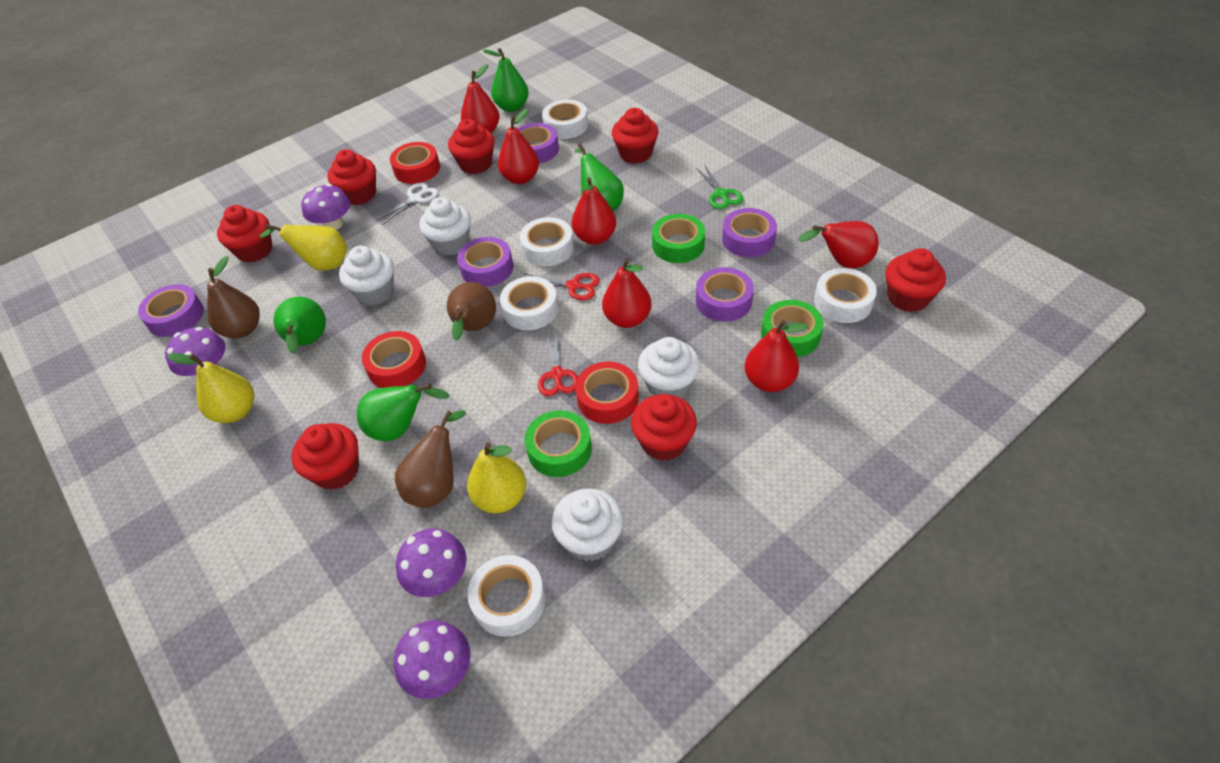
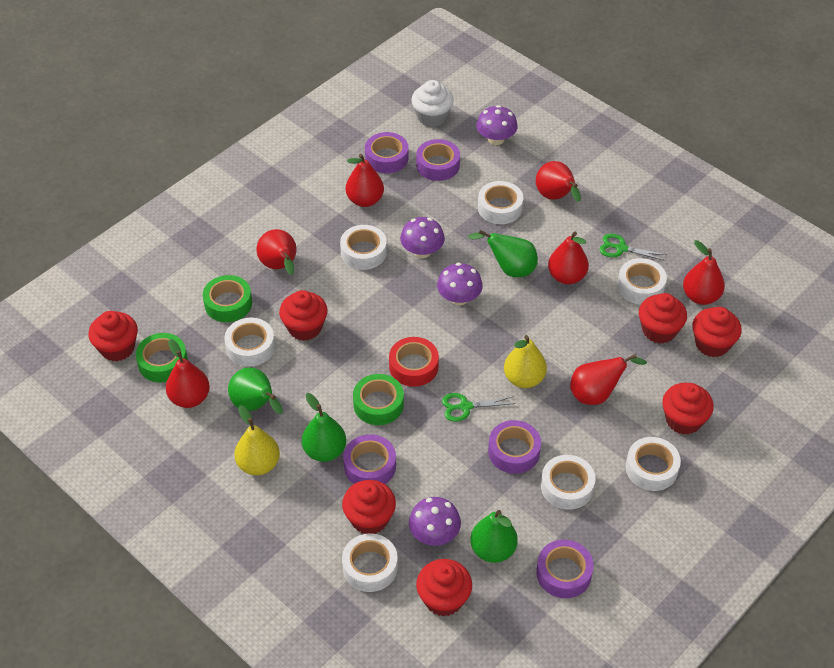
brown pear: [207,256,260,339] [395,410,466,508] [447,282,496,341] = 3 -> none = 0
green scissors: [696,164,743,209] = 1 -> [442,393,516,422] [600,233,666,261] = 2
red pear: [461,64,500,133] [498,109,539,184] [571,177,616,245] [602,258,652,328] [744,320,808,392] [798,221,879,268] = 6 -> [166,339,210,408] [257,229,296,275] [346,154,384,207] [536,161,581,202] [548,232,589,284] [570,354,647,405] [683,240,725,305] = 7
red scissors: [524,273,600,300] [538,331,578,396] = 2 -> none = 0
red tape: [362,331,426,388] [390,142,440,184] [575,362,639,424] = 3 -> [389,337,439,387] = 1
white cupcake: [339,246,394,305] [419,197,471,256] [552,488,623,561] [638,337,700,398] = 4 -> [411,80,454,127] = 1
white scissors: [375,182,438,225] = 1 -> none = 0
white tape: [467,555,546,637] [500,276,558,330] [520,217,574,266] [542,100,588,139] [814,268,877,323] = 5 -> [224,318,275,367] [340,225,387,270] [342,533,398,592] [478,181,523,224] [541,455,595,510] [617,258,667,305] [626,437,681,491] = 7
yellow pear: [167,353,254,423] [260,224,347,271] [467,442,526,513] = 3 -> [234,405,280,475] [504,335,547,388] = 2

